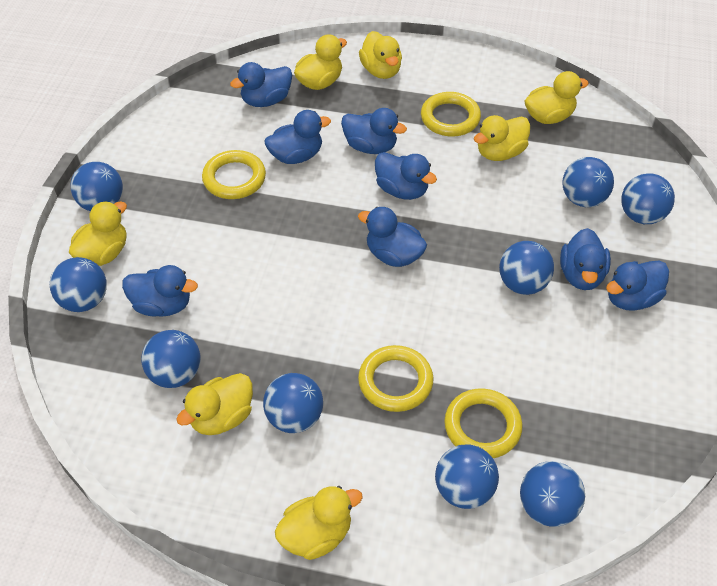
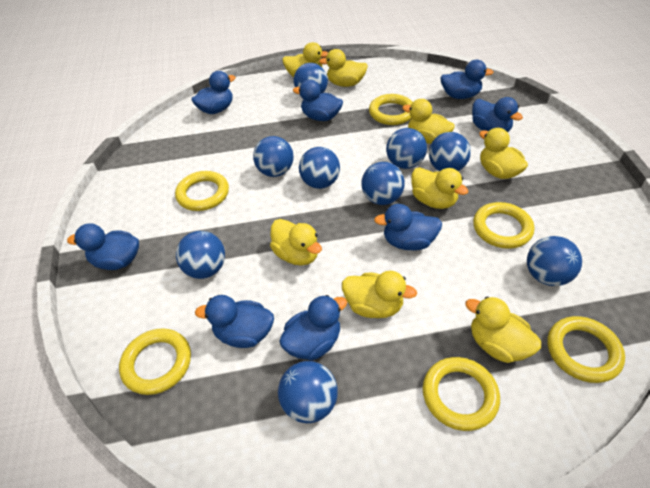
yellow duck: [69,201,127,266] [176,373,253,435] [275,486,363,560] [294,34,347,90] [359,31,402,79] [474,115,530,161] [525,71,589,124] = 7 -> [270,219,322,265] [282,42,328,77] [319,49,368,87] [342,271,417,318] [402,99,455,144] [411,167,468,209] [465,296,541,363] [479,128,528,179] = 8
yellow ring: [202,150,266,199] [358,345,434,412] [421,92,481,137] [444,388,522,458] = 4 -> [119,328,191,395] [175,171,229,211] [369,94,413,125] [423,357,500,431] [473,202,534,249] [547,316,625,383] = 6

